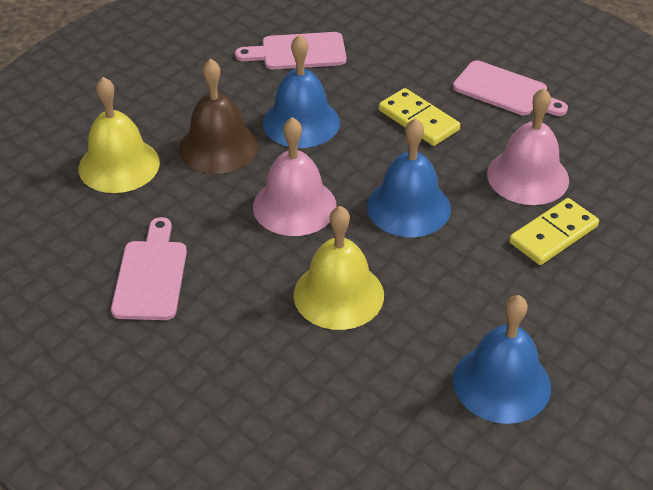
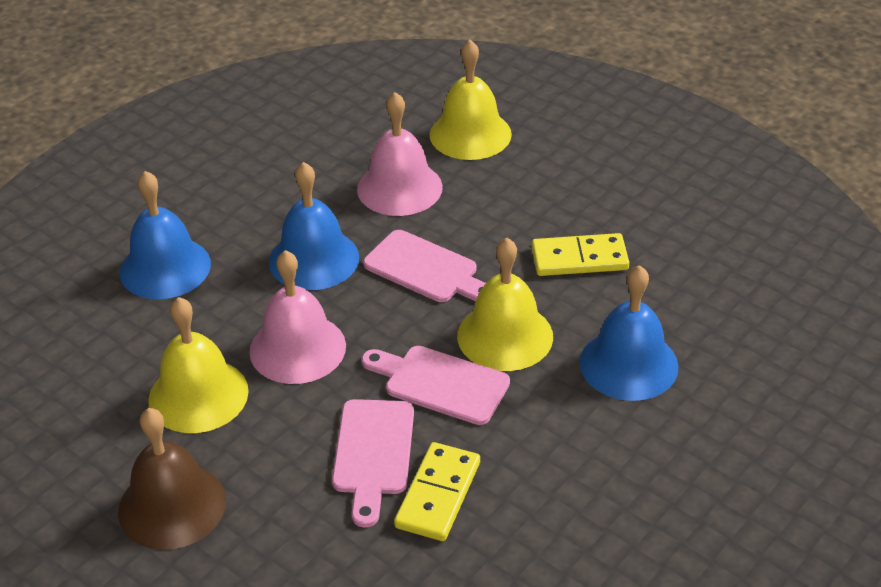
yellow bell: [79,77,160,193] [294,206,384,330] = 2 -> [148,297,249,433] [429,40,512,160] [457,238,553,371] = 3

